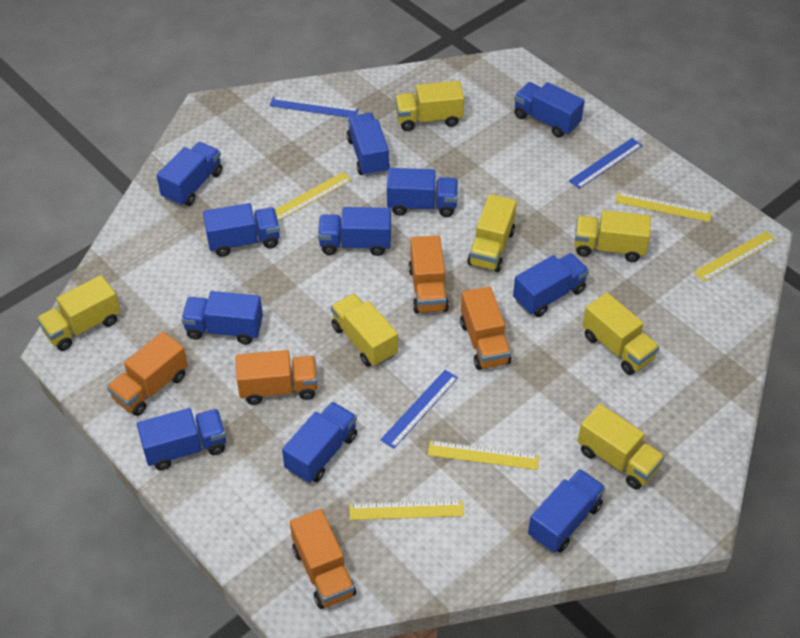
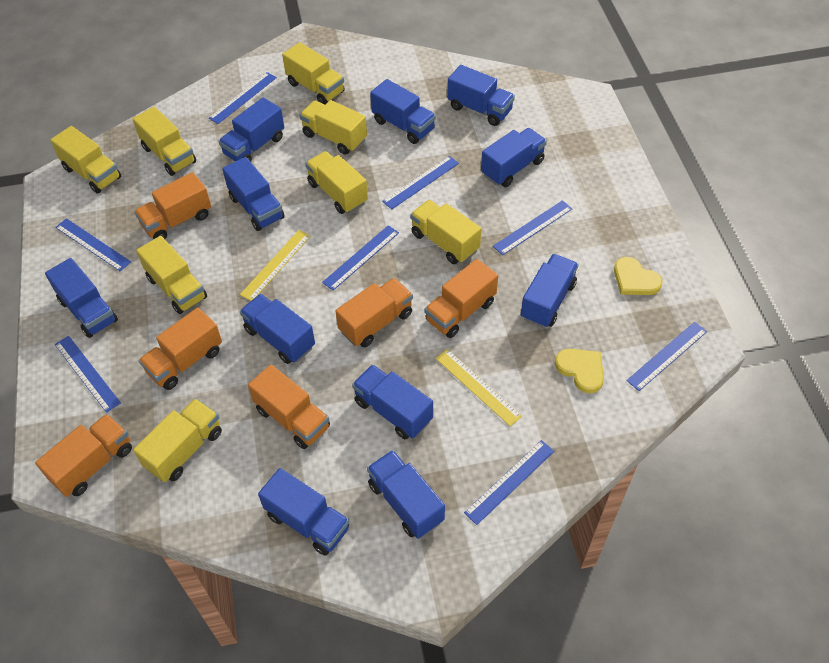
blue ruler: [269,97,359,117] [380,370,458,449] [569,138,642,189] = 3 -> [54,336,121,413] [55,218,131,271] [209,72,277,124] [322,225,399,290] [382,156,459,210] [464,440,554,525] [493,200,572,255] [626,322,707,391] = 8
orange truck: [107,332,188,416] [236,350,318,405] [290,509,356,609] [408,235,449,314] [460,286,511,370] = 5 -> [35,414,132,497] [134,172,211,239] [139,307,222,390] [248,365,330,449] [336,278,413,347] [425,259,498,338] = 6
yellow heart: none = 0 -> [555,349,604,393] [614,257,662,295] = 2
yellow ruler: [275,172,352,221] [349,500,464,520] [428,441,539,470] [615,192,712,222] [694,231,777,282] = 5 -> [240,230,311,301] [436,349,522,427] = 2
yellow truck: [37,275,121,351] [331,294,398,367] [395,81,464,131] [467,194,517,272] [574,210,651,262] [578,404,665,490] [582,293,660,375] = 7 -> [50,126,121,194] [132,107,196,176] [133,398,222,482] [136,236,207,314] [282,42,345,105] [300,100,367,155] [305,151,368,214] [410,200,481,264] = 8

